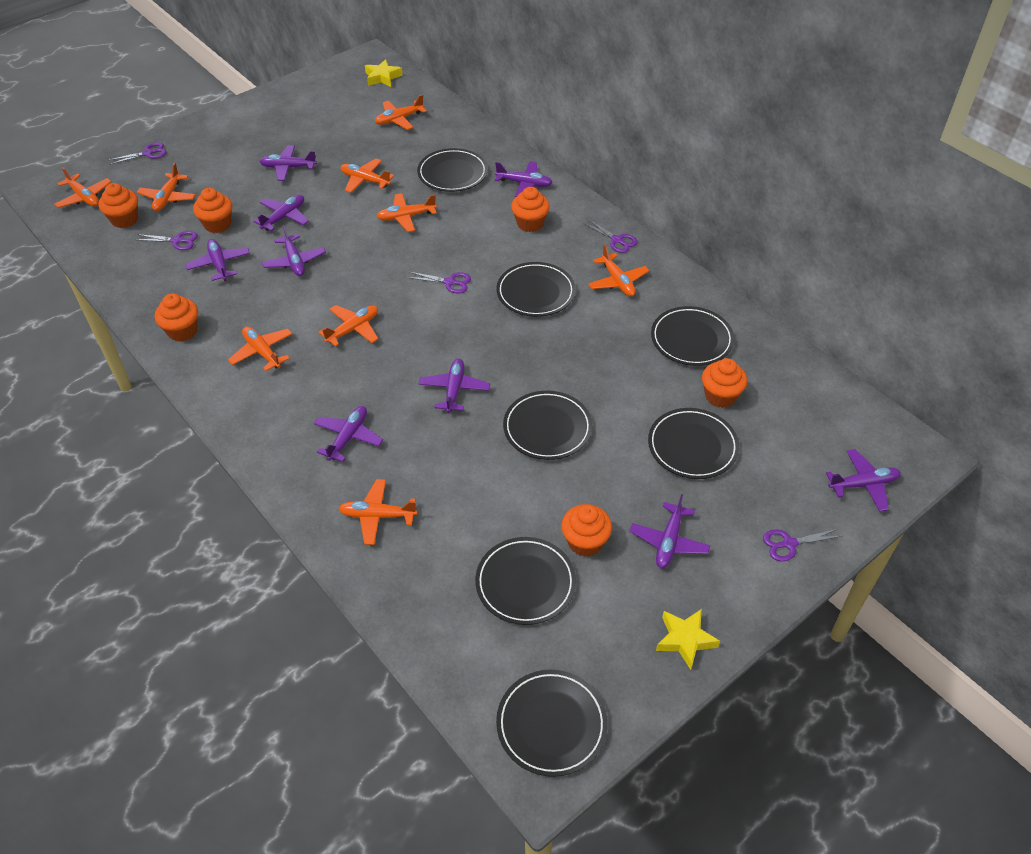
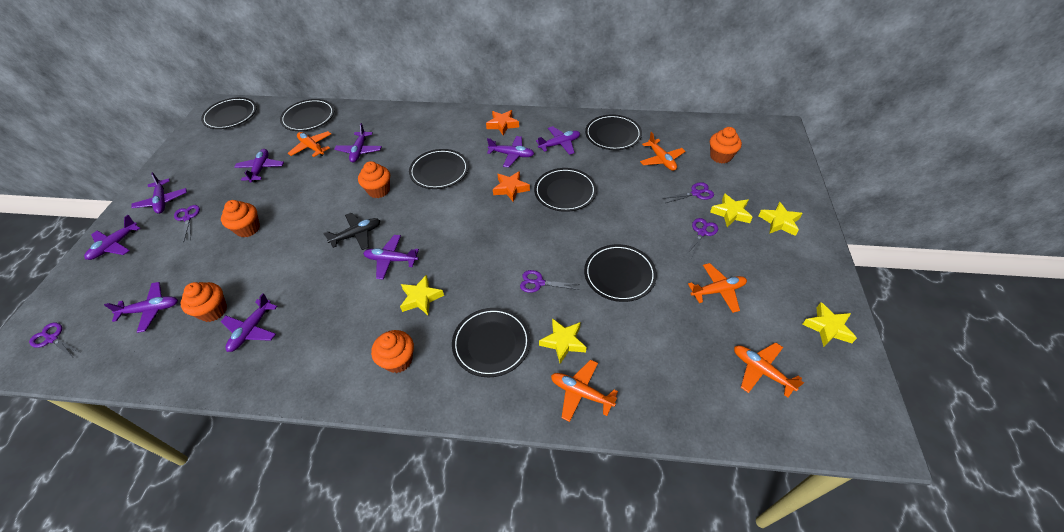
black plane: none = 0 -> [323,213,381,250] = 1
orange cupcake: [98,183,138,228] [155,293,198,341] [193,188,232,233] [511,187,550,232] [561,504,612,557] [702,358,747,408] = 6 -> [181,282,227,322] [221,200,260,237] [358,161,390,198] [371,330,414,373] [710,127,742,163] = 5
orange plane: [54,167,111,208] [137,163,196,211] [228,326,293,371] [318,305,378,347] [338,479,417,545] [340,159,394,193] [375,95,427,130] [377,193,437,232] [588,244,649,297] = 9 -> [288,131,331,157] [551,360,618,422] [640,132,686,171] [688,263,747,313] [734,342,804,397] = 5
orange star: none = 0 -> [486,110,519,135] [493,171,530,202] = 2
yellow star: [365,59,403,87] [656,609,720,670] = 2 -> [400,275,444,315] [539,318,587,364] [710,193,753,227] [758,202,803,236] [802,302,857,347] = 5

